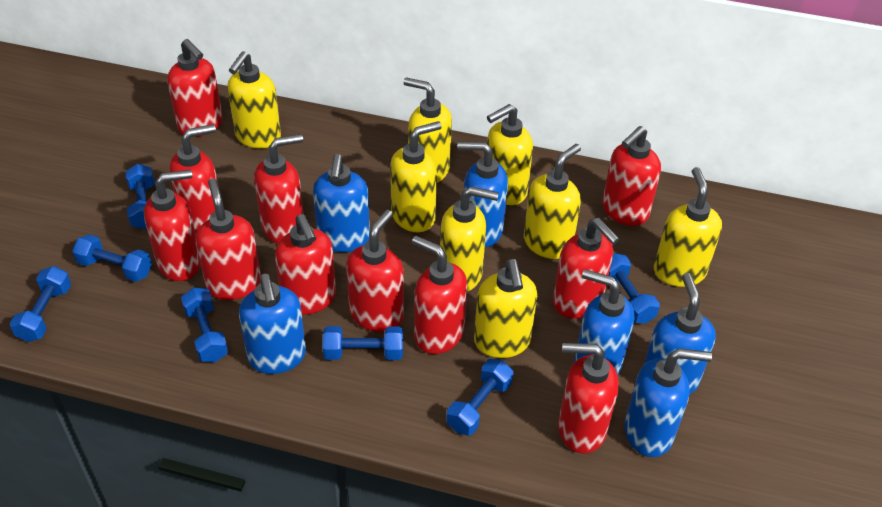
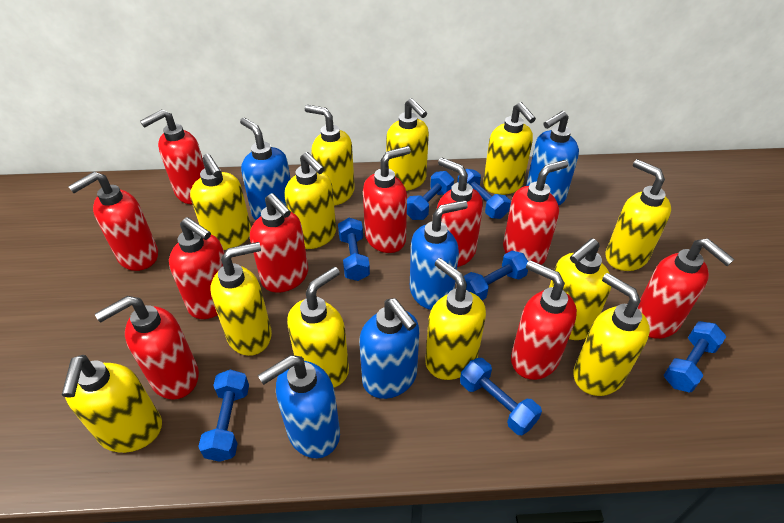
blue soap dispenser: [239,274,306,374] [313,154,370,252] [457,142,508,247] [574,269,634,375] [624,348,712,457] [644,273,716,395] = 6 -> [240,118,291,220] [258,355,340,458] [359,298,419,399] [410,200,468,310] [526,111,579,205] = 5
red soap dispenser: [144,169,200,281] [167,39,223,137] [169,124,218,233] [196,178,261,300] [254,134,304,243] [275,214,336,315] [346,210,404,332] [412,236,467,354] [553,218,619,319] [558,343,619,453] [602,126,661,226] = 11 -> [68,172,158,271] [95,296,199,400] [140,110,205,204] [169,217,224,319] [250,193,308,293] [363,146,411,253] [437,158,483,267] [503,160,568,265] [511,260,577,380] [638,238,735,339] = 10
yellow soap dispenser: [227,51,281,148] [390,121,442,232] [403,77,452,183] [440,186,499,292] [474,259,537,358] [487,104,533,205] [524,144,581,259] [654,167,722,287] = 8 -> [62,355,162,453] [190,154,251,250] [211,242,272,356] [284,152,336,249] [287,267,349,388] [305,105,355,205] [386,98,429,191] [425,258,486,380] [483,102,536,195] [549,238,611,340] [573,273,650,396] [606,159,671,271] = 12

